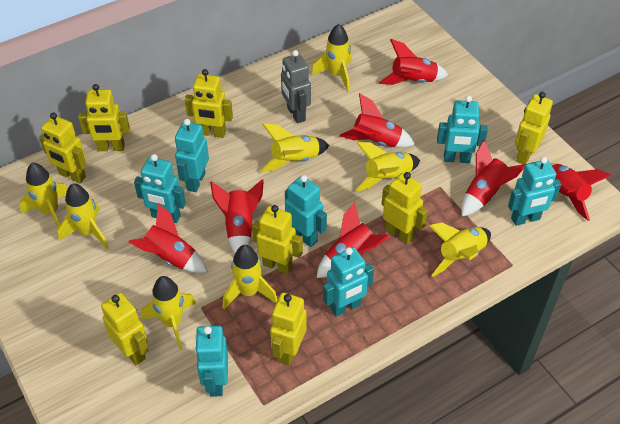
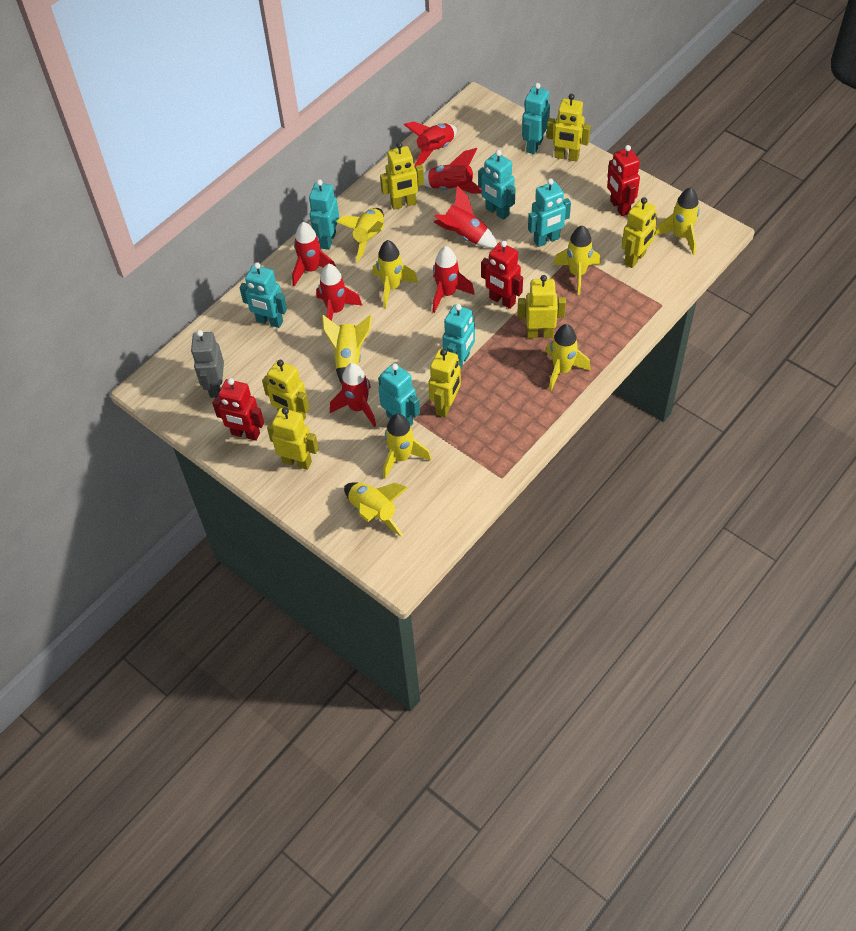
red robot: none = 0 -> [212,378,264,441] [481,241,523,309] [607,145,640,216] = 3
yellow robot: [39,113,87,183] [78,84,130,151] [101,293,149,365] [185,69,233,138] [252,205,303,274] [270,293,307,366] [382,172,428,244] [515,92,553,164] = 8 -> [262,360,309,420] [267,407,319,470] [380,142,424,210] [429,349,461,417] [517,275,566,338] [547,94,591,162] [621,197,657,268] = 7

